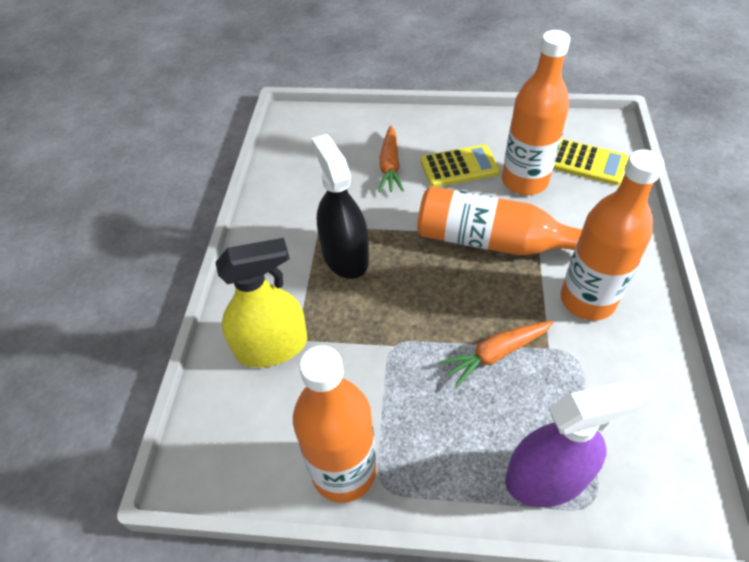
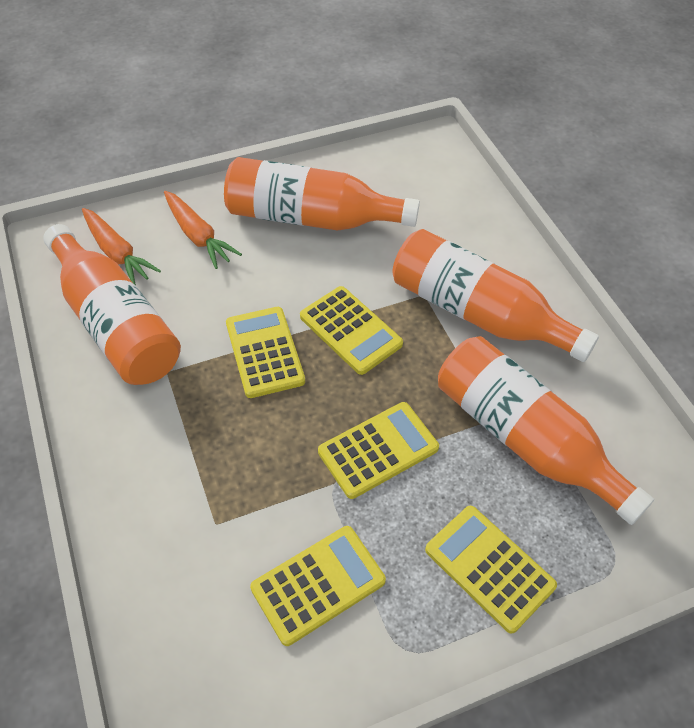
black spray bottle: [312,134,369,279] = 1 -> none = 0
purple spray bottle: [505,380,643,507] = 1 -> none = 0
yellow calculator: [420,145,500,187] [553,139,629,185] = 2 -> [226,307,305,398] [250,526,386,646] [300,286,403,375] [318,402,439,499] [425,506,557,634] = 5
yellow spray bottle: [215,238,307,368] = 1 -> none = 0

